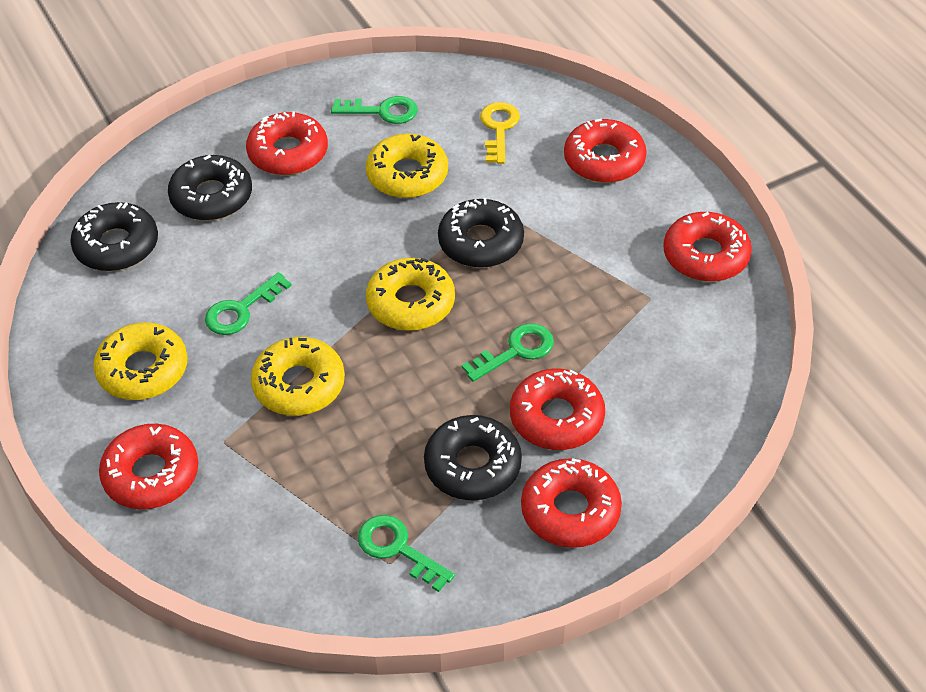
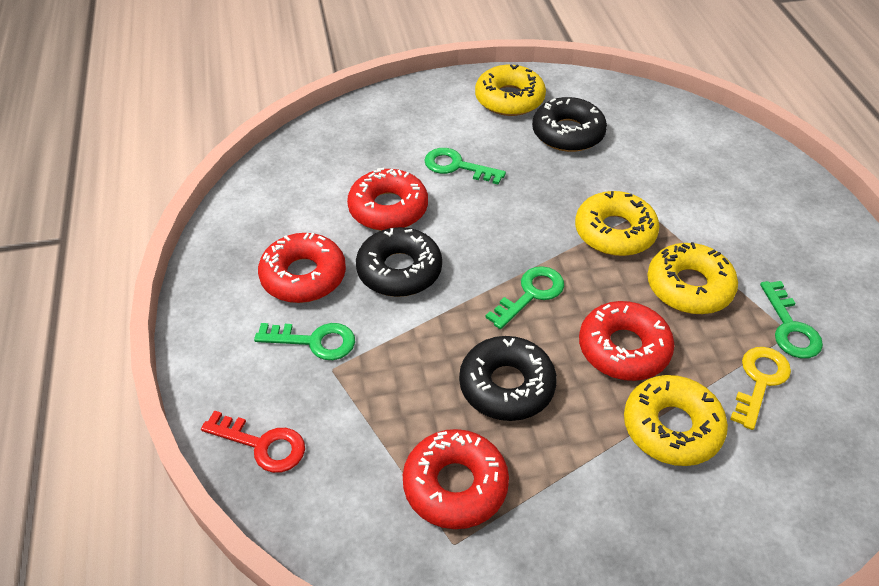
black donut: [70,202,158,271] [168,155,252,221] [424,415,522,501] [438,198,524,268] = 4 -> [356,227,442,297] [459,336,557,421] [532,97,607,152] = 3
red donut: [99,424,198,509] [246,111,328,175] [510,369,605,450] [521,458,622,548] [564,119,647,183] [663,212,752,282] = 6 -> [258,233,346,303] [347,168,428,231] [403,429,509,529] [579,301,675,381] = 4
red key: none = 0 -> [201,410,305,473] = 1

